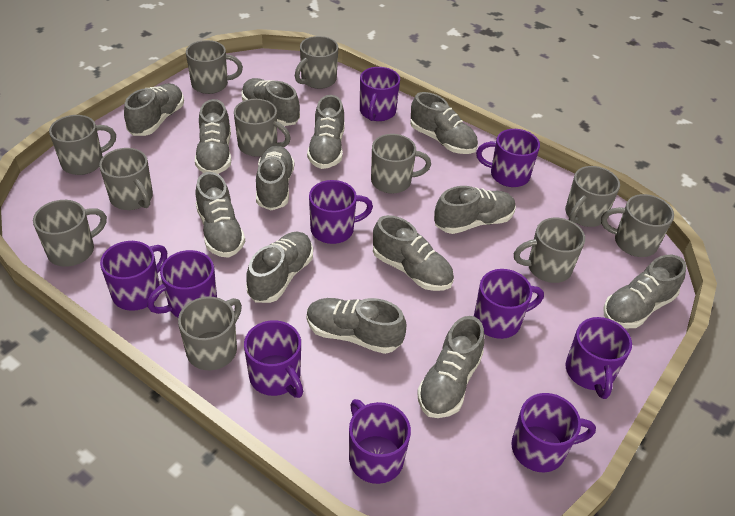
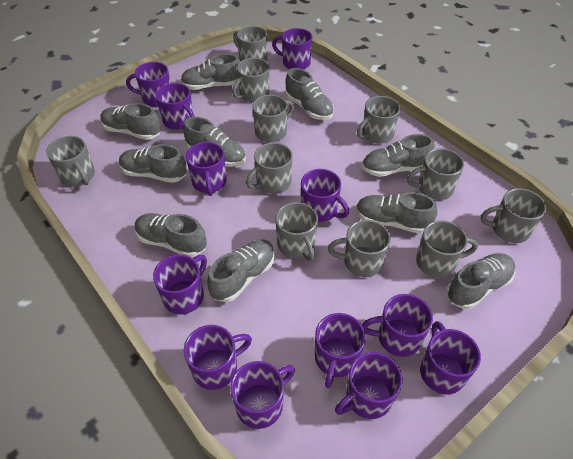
grey shoe: [124,83,184,136] [195,99,231,174] [196,172,245,258] [241,78,300,126] [246,232,313,303] [256,145,294,210] [307,95,345,169] [307,298,406,354] [373,215,454,291] [410,92,478,154] [417,316,484,418] [434,186,516,234] [603,255,686,328] = 13 -> [100,103,161,140] [119,144,187,183] [135,213,207,257] [181,54,240,90] [183,117,246,167] [207,240,275,302] [285,68,334,120] [356,192,437,234] [362,134,435,177] [446,253,515,309] = 10
purple mug: [100,241,167,311] [147,250,217,317] [244,320,303,398] [309,180,373,244] [349,399,411,484] [360,67,400,121] [474,269,544,339] [476,129,540,187] [511,393,596,472] [565,317,632,399] = 10 -> [126,62,170,107] [153,254,207,314] [156,83,195,130] [184,325,252,390] [186,142,226,196] [230,361,295,429] [272,28,312,69] [301,169,349,222] [315,313,366,388] [335,352,403,419] [362,294,433,357] [420,321,481,394] = 12

